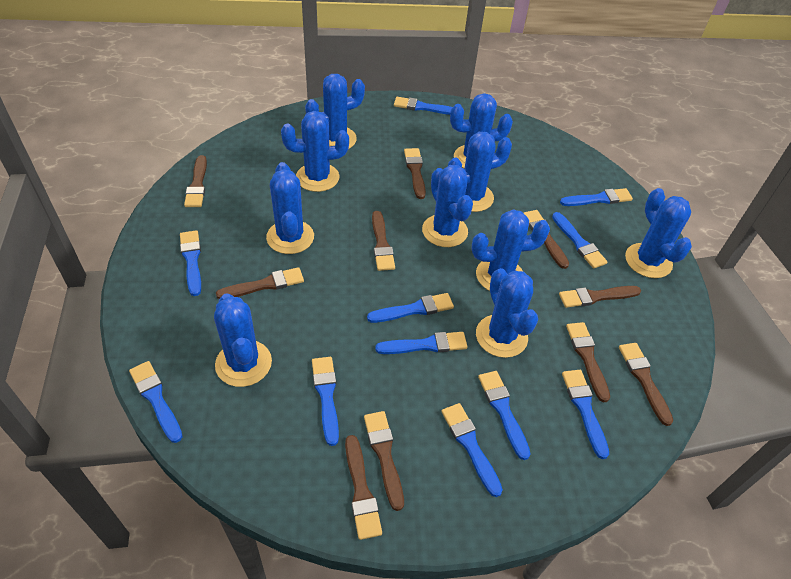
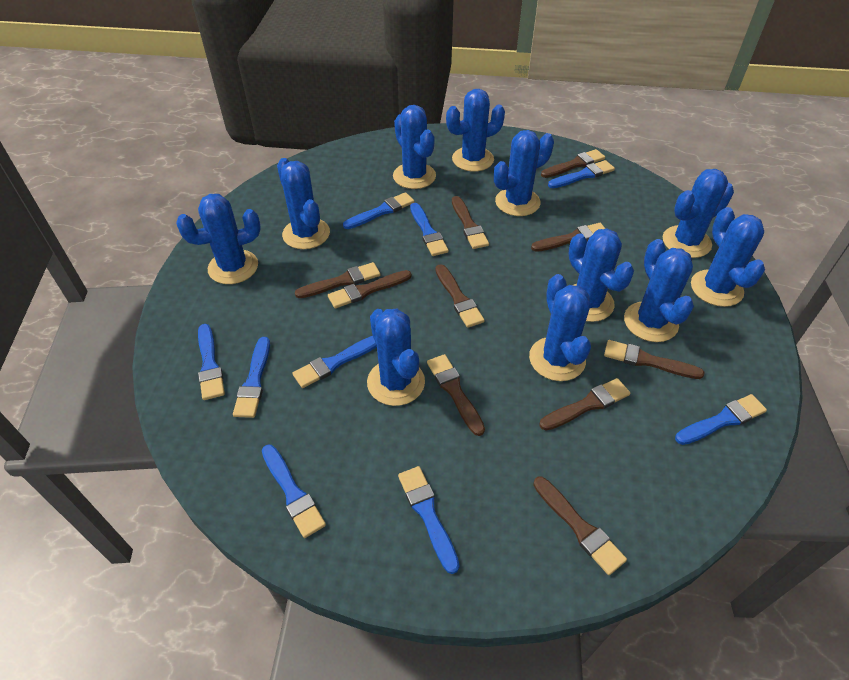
blue brush: [129,361,182,443] [180,230,201,296] [312,357,339,446] [367,293,454,323] [375,332,468,354] [394,97,453,115] [441,403,503,497] [478,371,530,460] [552,212,608,269] [560,188,633,206] [562,370,609,459] = 11 -> [198,324,225,400] [233,337,270,418] [262,444,326,538] [292,336,377,388] [343,192,414,229] [398,466,460,574] [410,203,449,256] [548,160,615,188] [675,394,767,445] = 9
blue cactus: [214,293,272,387] [266,162,314,254] [281,111,349,192] [305,74,365,149] [422,165,473,247] [448,132,512,212] [450,93,513,168] [472,209,550,291] [476,268,538,358] [625,188,692,278] = 10 -> [176,194,261,284] [277,158,330,249] [367,309,425,406] [393,105,436,189] [446,89,505,172] [494,130,554,216] [529,274,591,381] [569,229,634,322] [624,239,694,342] [663,169,734,258] [691,207,765,307] = 11

